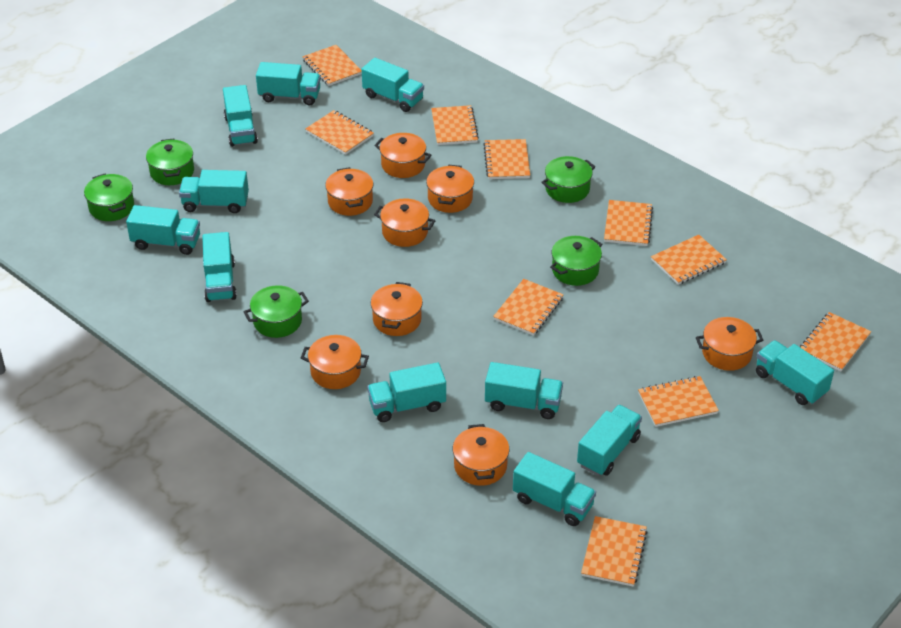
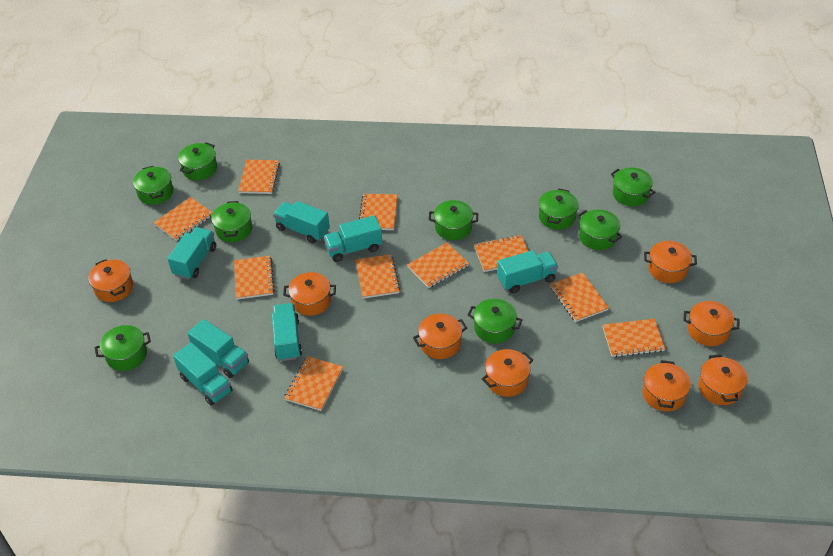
green pot: [84,174,134,221] [146,138,194,185] [243,285,309,338] [541,156,595,203] [550,236,602,286] = 5 -> [94,325,151,371] [133,166,173,205] [178,142,217,180] [211,201,252,242] [429,200,478,240] [468,299,523,344] [539,189,579,230] [578,209,622,250] [611,167,655,206] = 9
turquoise truck: [126,205,200,255] [179,170,249,213] [202,232,237,302] [223,85,258,147] [256,62,321,105] [362,58,424,112] [367,363,446,422] [485,362,563,419] [513,452,596,526] [577,405,642,476] [756,340,834,405] = 11 -> [168,227,216,280] [173,342,233,406] [188,319,249,378] [272,303,302,361] [273,201,330,243] [324,215,382,262] [497,250,558,293] = 7

